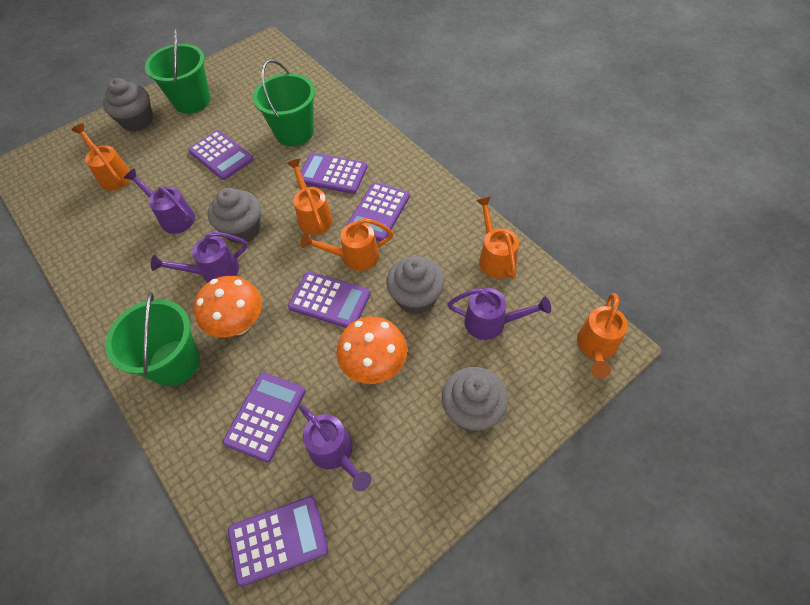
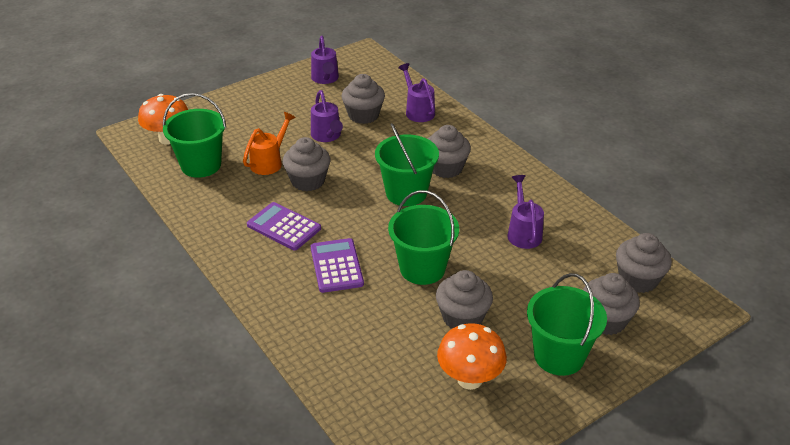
green bucket: [105,292,200,386] [145,28,211,113] [253,59,315,146] = 3 -> [163,93,226,178] [375,123,439,206] [388,190,459,285] [527,273,607,376] = 4
grey cupcake: [103,78,153,131] [208,188,261,244] [386,256,444,315] [442,367,508,432] = 4 -> [282,137,330,191] [341,74,385,124] [428,125,471,178] [436,270,493,329] [583,273,640,335] [616,233,672,293] = 6
orange watering can: [71,124,131,191] [287,159,333,235] [301,218,394,271] [476,196,519,279] [577,293,628,378] = 5 -> [243,112,296,175] = 1
purple calculator: [188,130,254,180] [223,372,305,462] [228,496,328,587] [288,271,371,328] [301,153,367,194] [347,182,410,241] = 6 -> [247,202,321,250] [311,238,364,293] = 2

